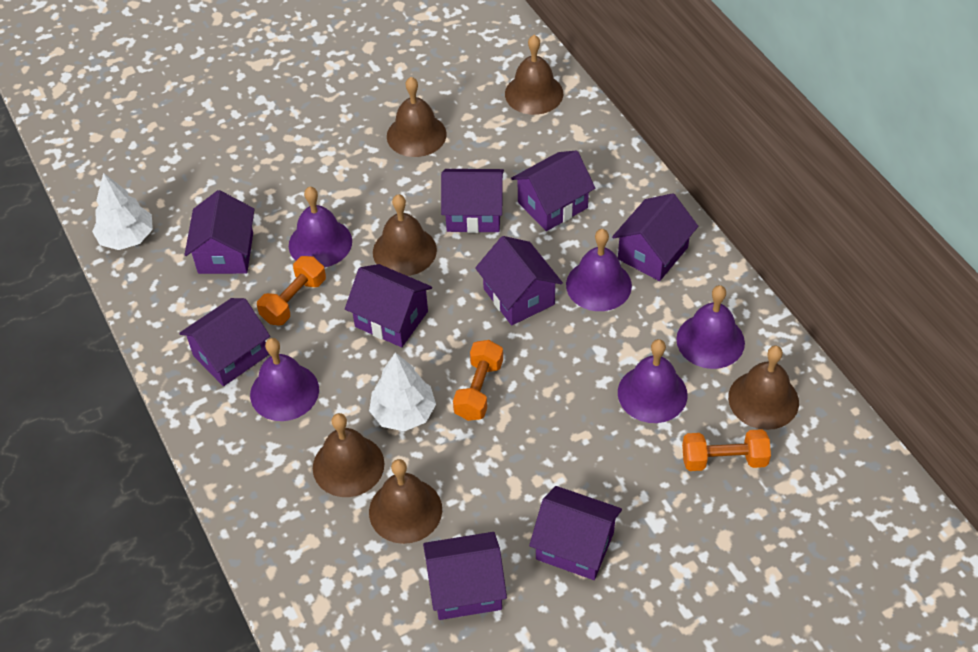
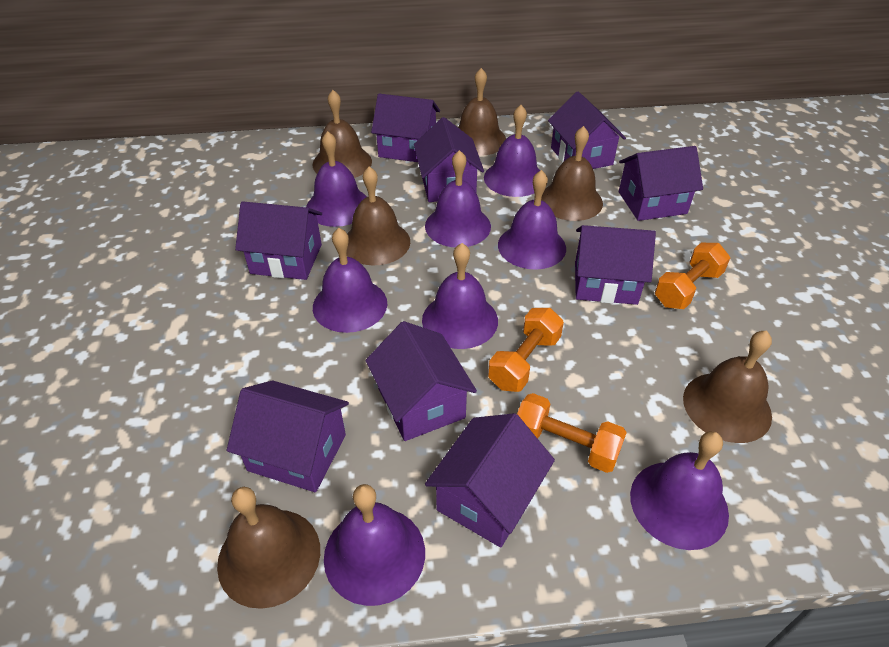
purple bell: [250,338,319,421] [289,186,352,267] [566,229,632,311] [618,339,688,423] [676,285,745,369] = 5 -> [306,131,367,227] [313,228,387,333] [324,484,425,606] [422,243,498,349] [425,150,491,247] [484,105,540,197] [498,170,566,270] [630,431,729,550] = 8
white tree: [92,173,153,250] [369,352,436,431] = 2 -> none = 0

